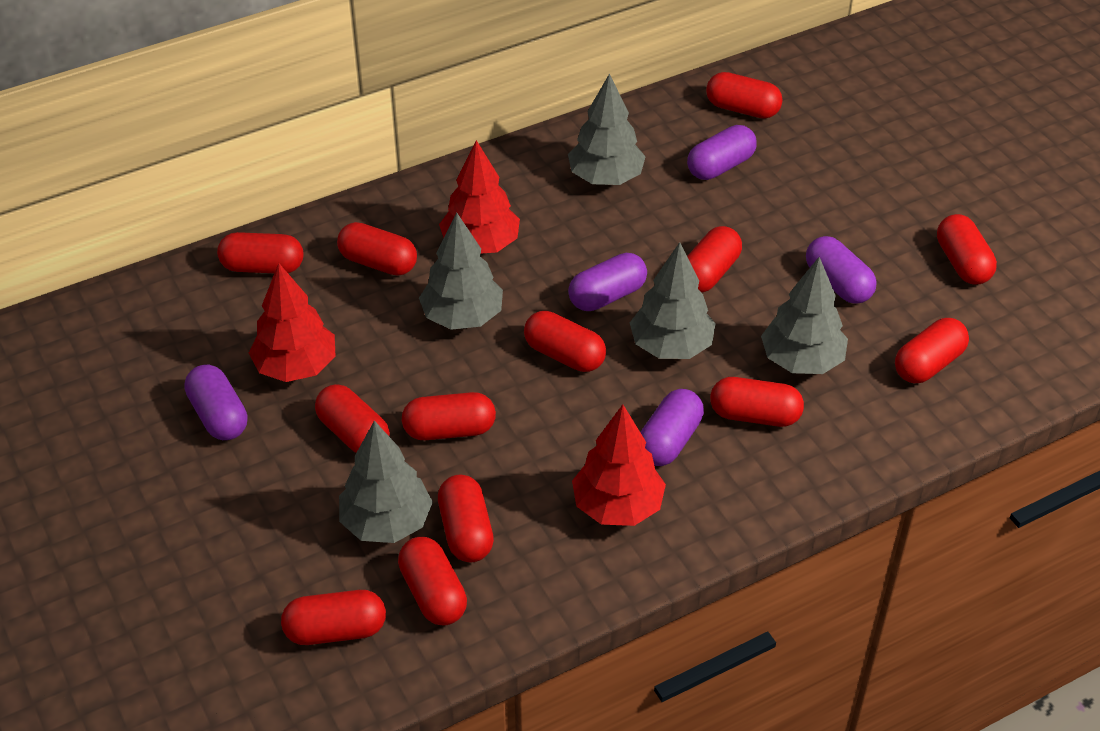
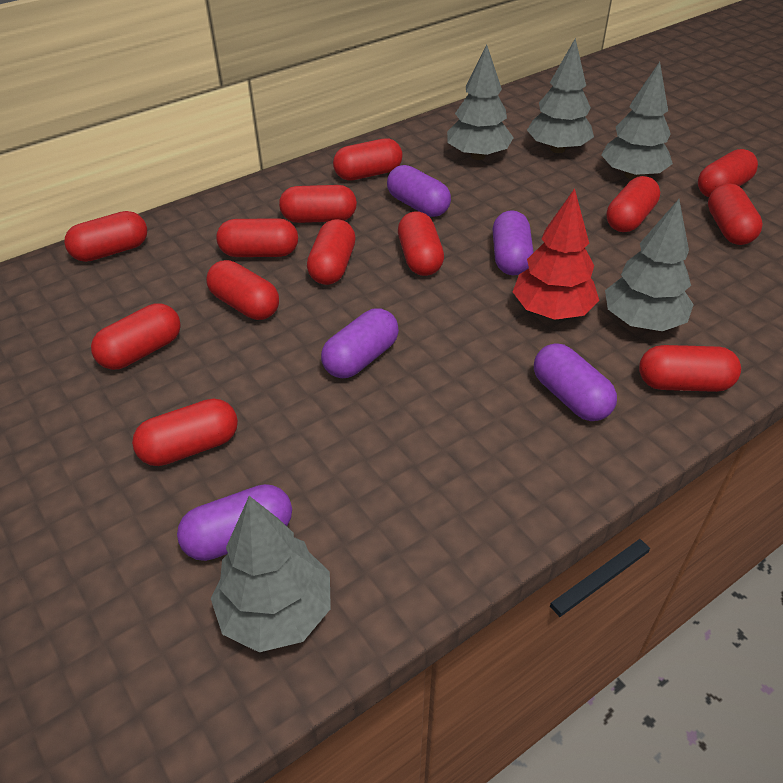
red tree: [249,263,336,382] [439,140,520,254] [572,404,666,526] = 3 -> [513,188,599,320] = 1

